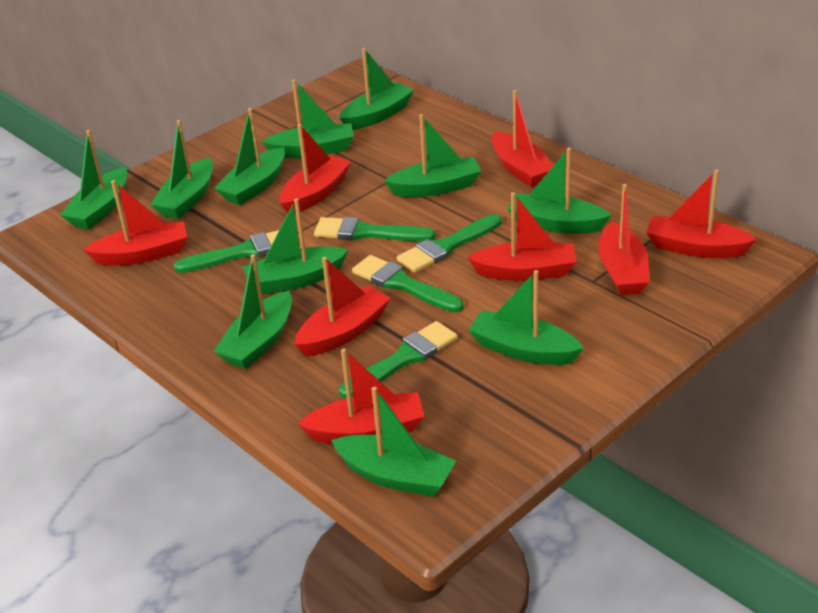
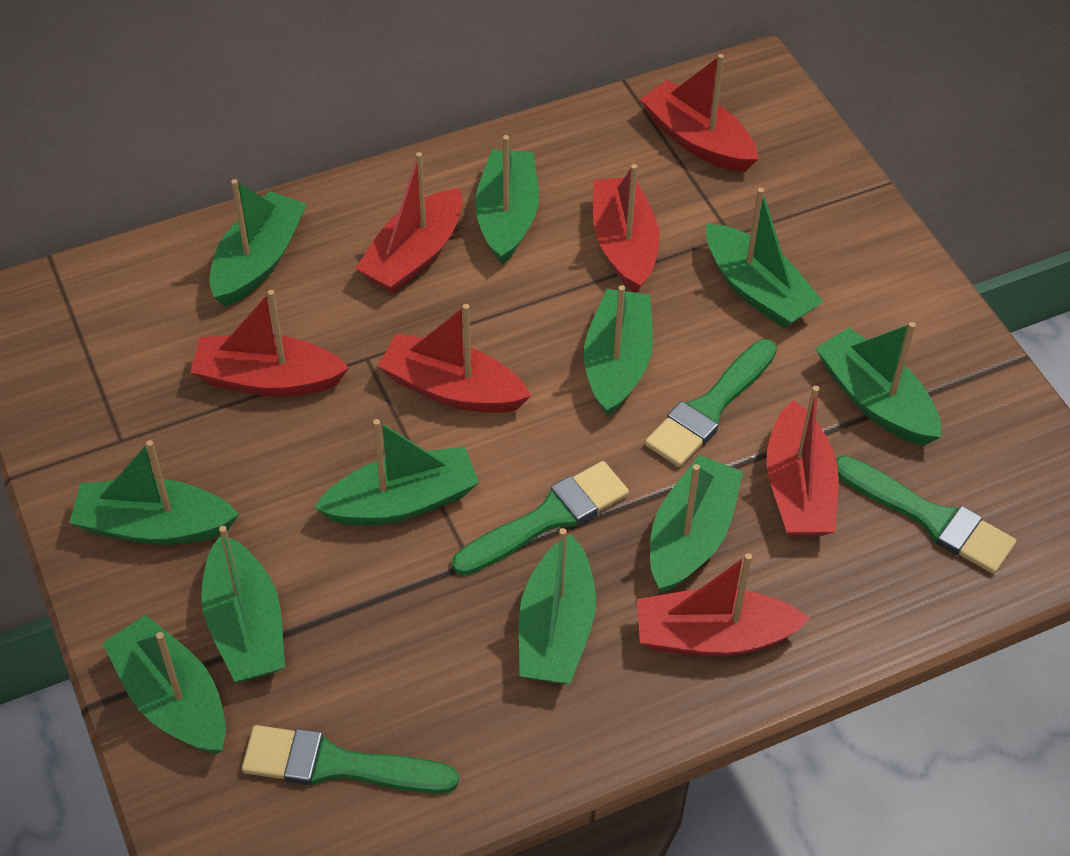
green brush: [174,230,279,273] [314,217,436,241] [339,321,458,398] [352,255,464,312] [397,214,502,273] = 5 -> [242,725,459,794] [452,461,629,576] [645,339,777,467] [836,456,1016,574] = 4
red boat: [83,180,187,266] [279,124,351,213] [294,257,391,356] [298,348,424,444] [467,192,576,281] [492,90,554,187] [598,184,650,295] [646,169,757,258] = 8 -> [190,290,349,397] [355,152,462,293] [378,304,531,413] [593,164,660,293] [637,553,810,657] [640,54,758,172] [767,386,839,537] = 7

